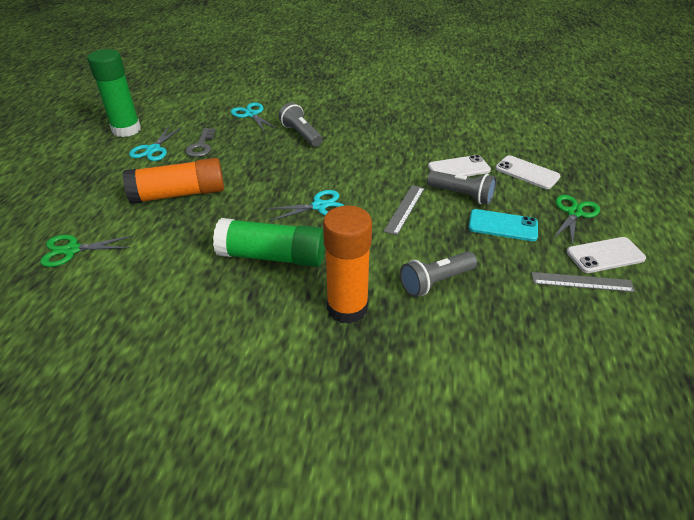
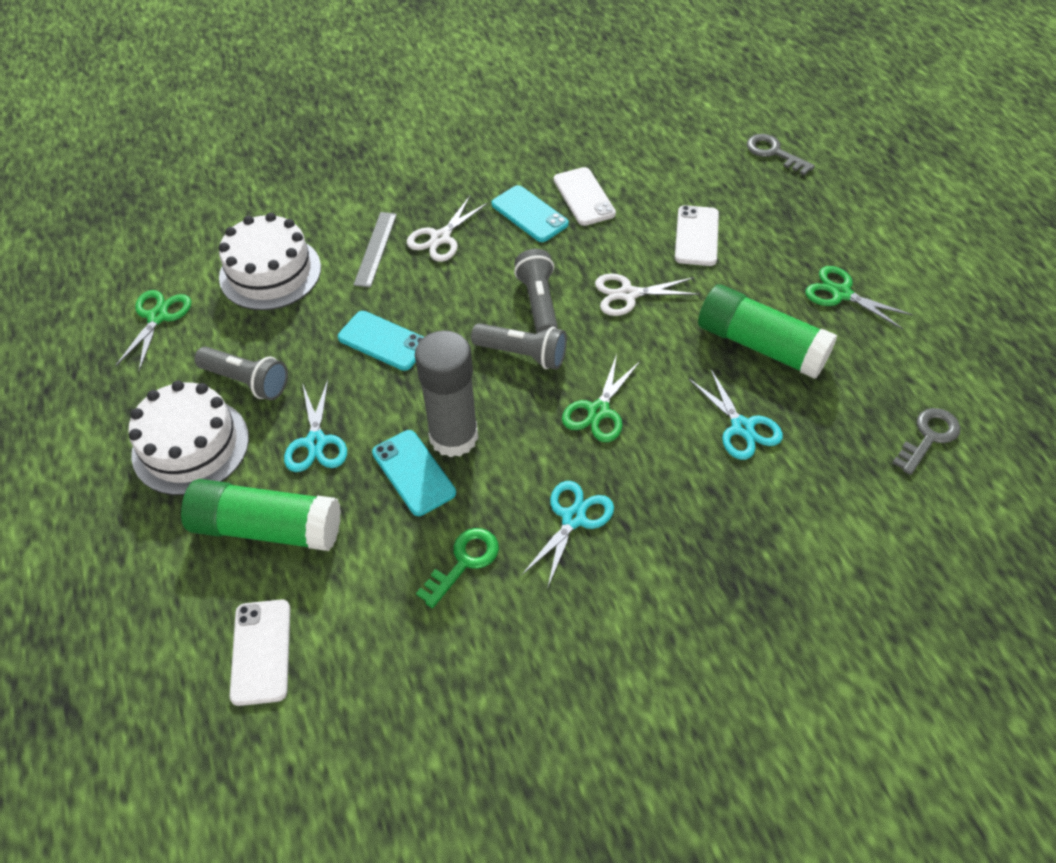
green key: none = 0 -> [416,528,499,608] = 1
green scissors: [40,235,133,267] [553,195,600,246] = 2 -> [115,290,191,371] [562,354,641,442] [805,266,913,329] = 3
grey glue stick: none = 0 -> [415,330,478,457] = 1
grey key: [185,128,216,157] = 1 -> [747,134,815,175] [892,408,960,475] = 2
grey ruler: [384,185,425,235] [531,272,635,292] = 2 -> [353,212,397,288] = 1
orange glue stick: [123,158,224,204] [323,205,372,324] = 2 -> none = 0
turquoise phone: [468,209,538,241] = 1 -> [338,311,424,371] [372,430,456,516] [492,185,569,242] = 3
white cake: none = 0 -> [128,381,249,495] [218,213,321,310] = 2
white scissors: none = 0 -> [407,196,488,262] [595,274,700,316] = 2

